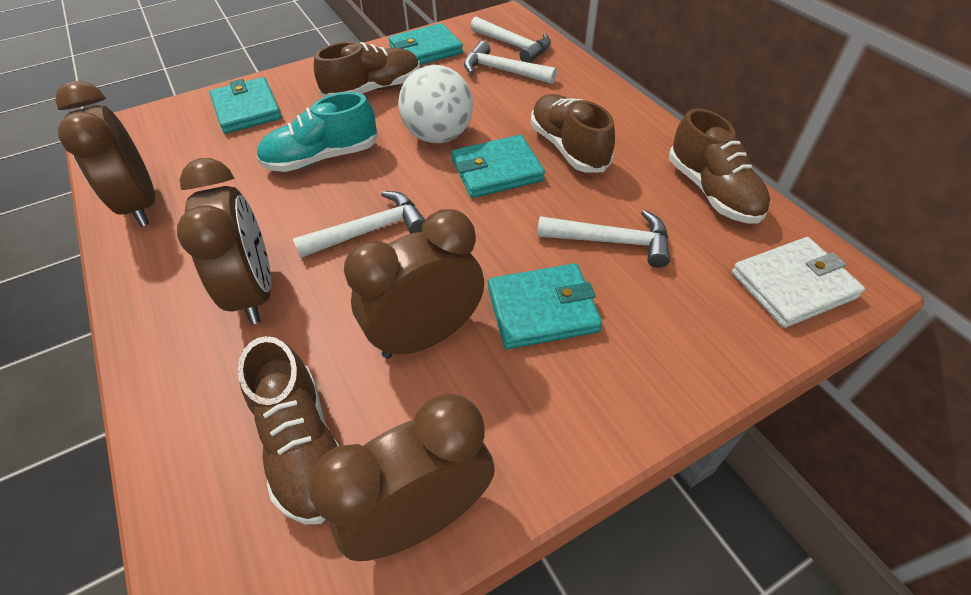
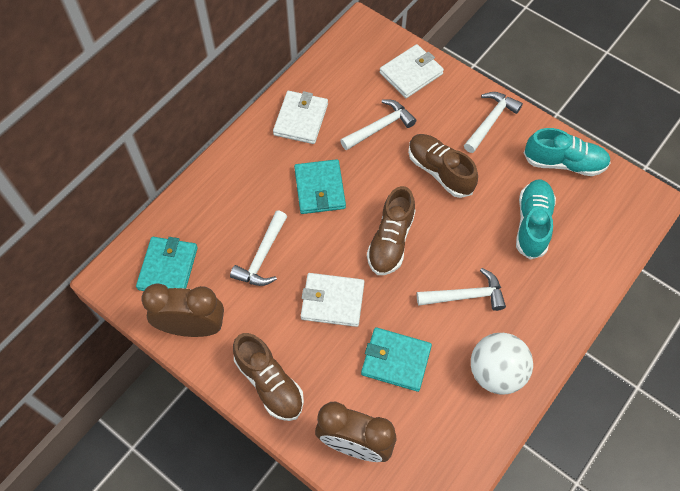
brown clock: [55,81,155,227] [177,158,271,324] [309,394,495,561] [344,209,484,359] = 4 -> [141,284,224,337] [315,402,397,462] = 2
brown shoe: [238,336,339,524] [314,41,420,97] [531,94,615,173] [669,108,770,224] = 4 -> [233,333,304,421] [367,186,416,275] [408,134,478,198] = 3
turquoise shoe: [256,92,378,172] = 1 -> [516,179,556,260] [524,128,611,176] = 2
turquoise wallet: [210,77,282,134] [388,23,463,65] [451,135,545,198] [488,263,602,349] = 4 -> [136,237,198,291] [294,159,346,214] [361,327,432,392] = 3
white wallet: [732,237,865,328] = 1 -> [273,91,328,144] [301,273,364,327] [380,44,444,98] = 3

